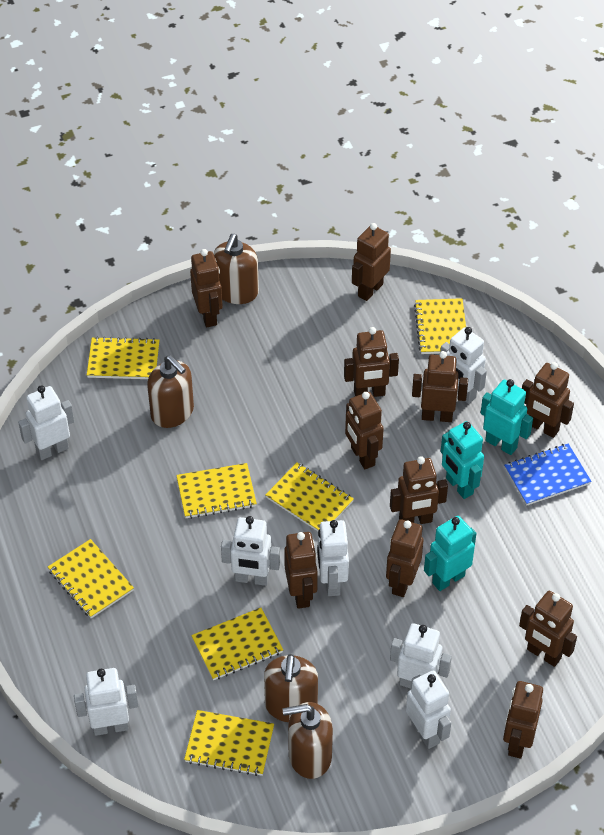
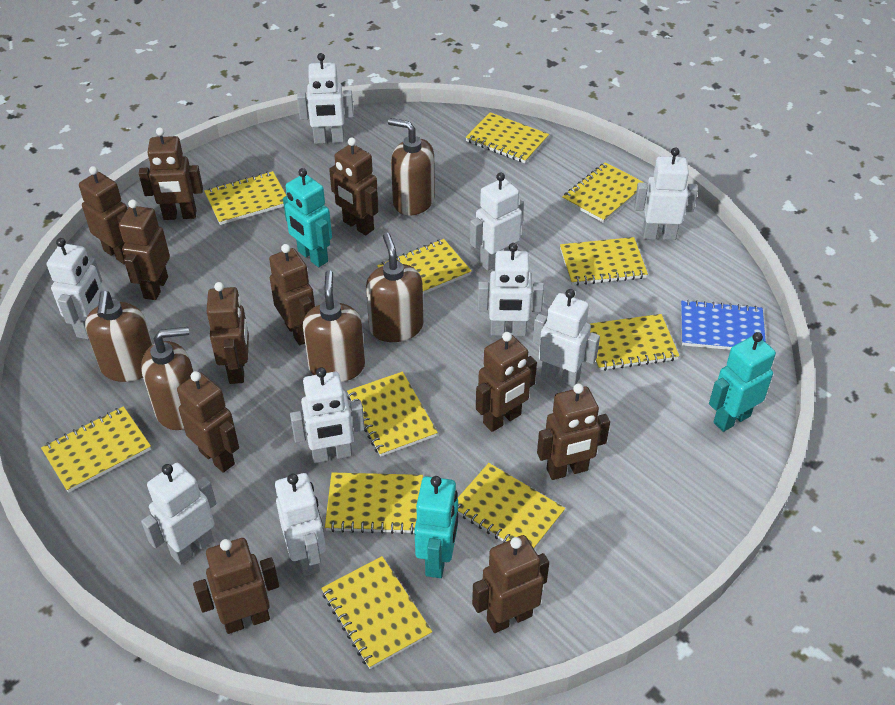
brown soap dispenser: [147,355,194,428] [214,234,259,304] [264,654,318,722] [282,702,333,779] = 4 -> [85,291,153,382] [141,327,193,430] [303,270,365,382] [366,233,423,342] [388,118,435,216] = 5
white robot: [18,385,74,460] [74,668,138,736] [221,516,280,586] [317,520,349,596] [390,623,452,689] [406,670,451,749] [440,327,487,404] = 7 -> [47,238,103,339] [141,463,216,565] [275,473,326,576] [290,367,365,463] [297,53,354,144] [470,173,524,271] [478,243,544,336] [533,289,600,387] [634,147,698,240] = 9
yellow notebook: [48,539,134,618] [87,336,160,379] [176,463,257,519] [184,710,274,776] [191,608,283,680] [265,463,354,531] [414,298,466,354] = 7 -> [41,406,151,493] [204,171,287,225] [321,556,432,669] [325,472,423,534] [347,372,438,457] [377,239,471,294] [458,463,565,549] [466,112,549,163] [560,237,648,286] [562,162,645,223] [590,314,679,371] = 11

